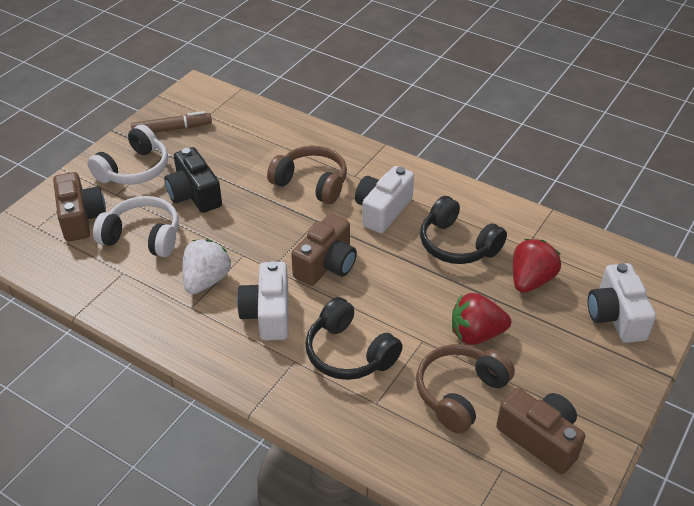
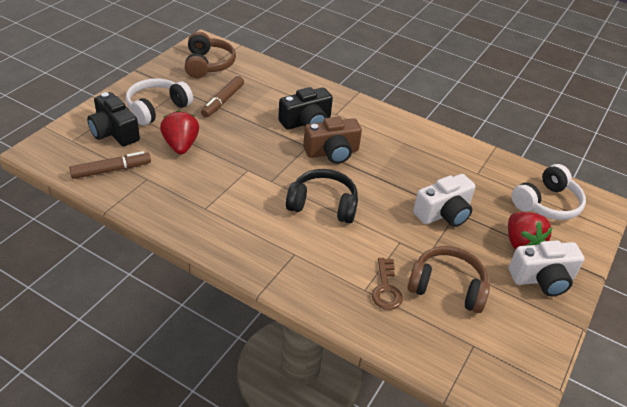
black camera: [164,147,222,213] = 1 -> [87,92,140,146] [278,87,333,130] = 2
black headphones: [305,297,403,380] [420,196,507,264] = 2 -> [286,169,358,223] = 1
brown camera: [53,172,106,242] [291,214,357,286] [496,388,585,474] = 3 -> [303,117,362,164] = 1
brown key: none = 0 -> [372,258,403,310] = 1
brown marker: [131,111,212,133] = 1 -> [69,151,151,179] [201,76,244,118] = 2
white camera: [237,261,288,340] [355,166,414,233] [588,263,656,343] = 3 -> [413,174,475,227] [509,240,585,296] = 2
white strawberry: [183,239,232,294] = 1 -> none = 0

